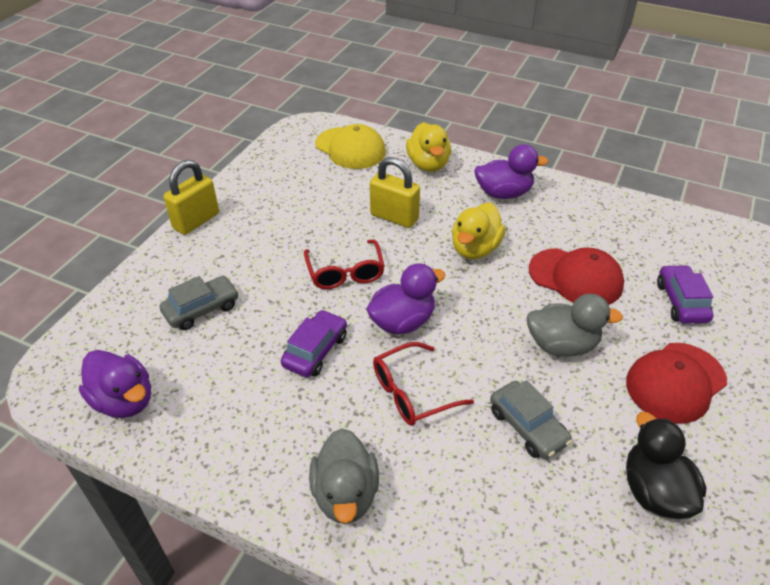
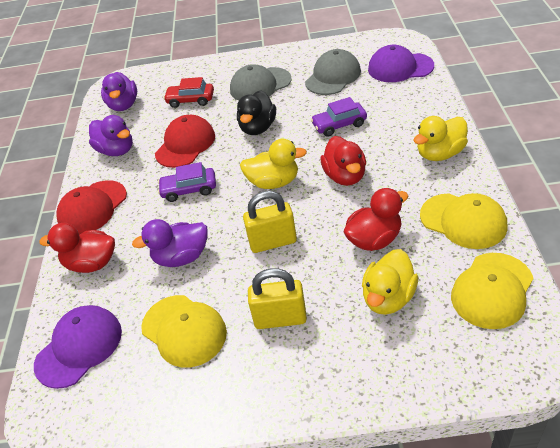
grey cap: none = 0 -> [230,64,292,100] [305,49,361,95] = 2
grey car: [160,276,239,330] [490,380,572,459] = 2 -> none = 0
grey duck: [309,428,379,524] [526,294,623,357] = 2 -> none = 0
purple cap: none = 0 -> [34,305,122,389] [368,45,434,82] = 2
red car: none = 0 -> [164,77,214,108] = 1
red duck: none = 0 -> [40,223,115,273] [320,136,366,186] [344,188,408,251] = 3
red glasses: [304,239,385,289] [373,342,474,426] = 2 -> none = 0
yellow cap: [315,124,386,169] = 1 -> [141,295,227,368] [420,193,507,249] [451,253,534,329] = 3
yellow duck: [406,122,451,172] [452,203,506,259] = 2 -> [240,139,307,189] [362,249,418,315] [413,116,468,161] = 3

